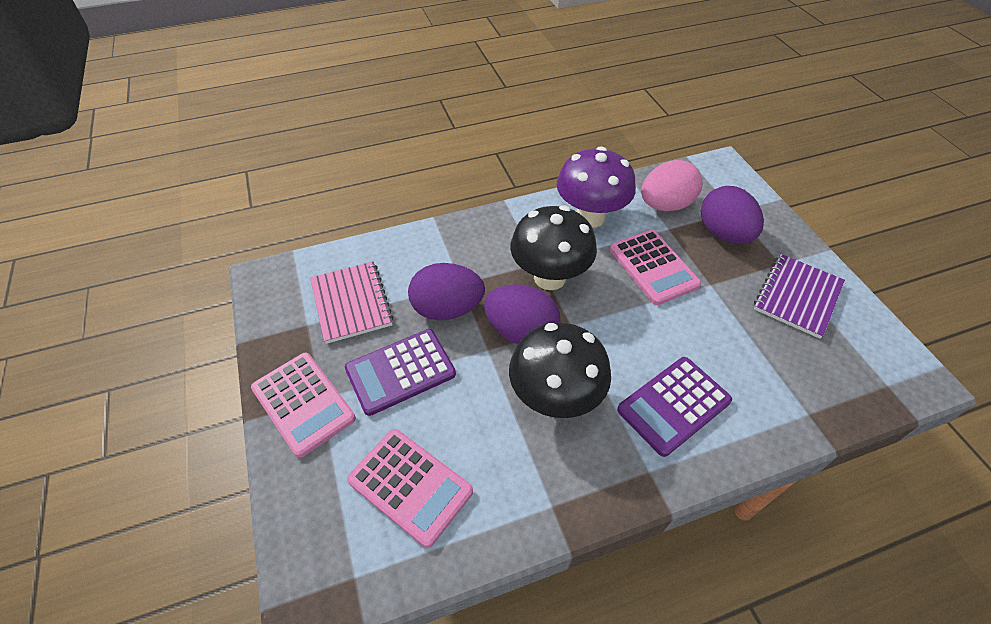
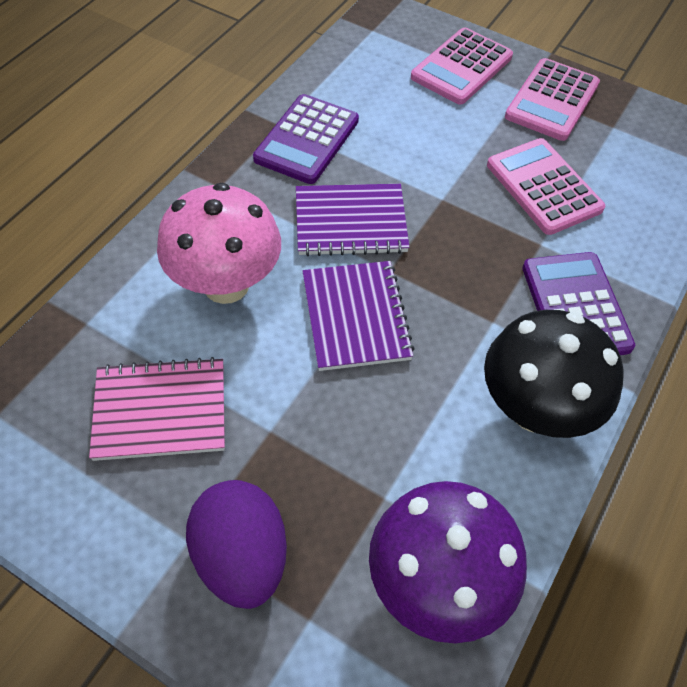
black mushroom: [509,323,611,418] [510,205,597,290] = 2 -> [484,310,624,438] = 1
pink egg: [641,160,702,211] = 1 -> none = 0
pink mushroom: none = 0 -> [157,183,281,304] = 1
purple egg: [408,263,485,321] [484,284,560,345] [701,186,764,244] = 3 -> [186,480,287,609] = 1
purple notebook: [754,254,845,339] = 1 -> [296,184,409,256] [302,261,415,371] = 2

